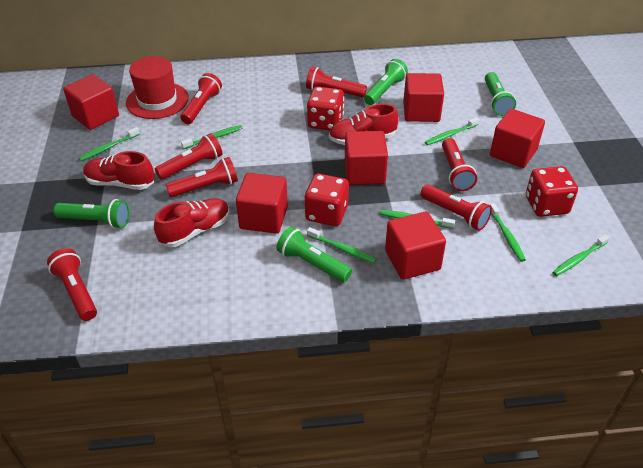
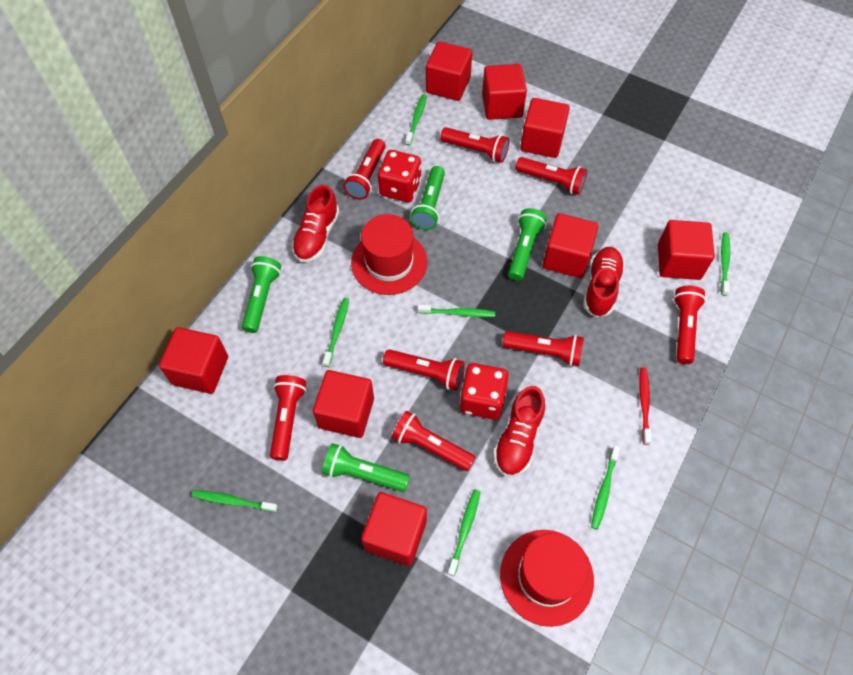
red cube: [63,74,119,130] [236,173,288,234] [345,131,388,185] [385,211,446,280] [403,73,444,122] [490,109,545,168] = 6 -> [159,327,228,394] [313,370,374,438] [361,492,427,566] [426,41,472,101] [482,64,527,120] [520,98,570,158] [542,213,598,278] [658,220,715,280] = 8
red dice: [305,174,349,226] [307,86,344,130] [526,166,578,217] = 3 -> [378,150,421,202] [459,363,509,420] = 2
red flashlight: [47,248,97,321] [155,133,222,180] [166,157,238,197] [180,73,222,124] [306,67,367,97] [420,184,492,231] [442,138,477,191] = 7 -> [270,375,306,461] [343,139,386,199] [383,349,464,390] [391,411,475,471] [440,127,509,163] [503,331,584,366] [516,157,587,195] [673,286,706,364] = 8
red hat: [126,56,189,119] = 1 -> [351,214,427,295] [500,530,594,627] = 2
red toothbrush: none = 0 -> [639,367,651,445] = 1

